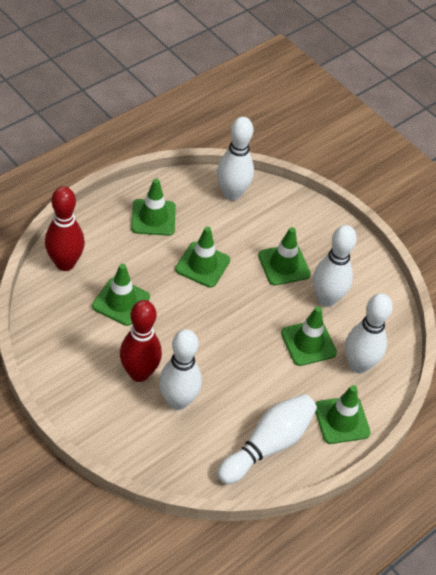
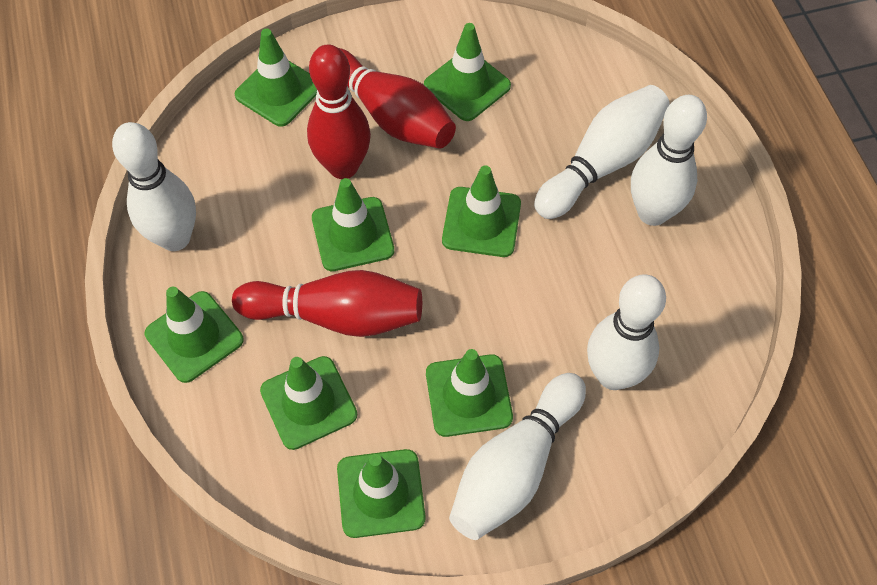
green traffic cone: [92,264,150,326] [131,179,176,236] [175,227,230,288] [258,227,311,285] [281,306,337,366] [315,385,370,444] = 6 -> [145,287,244,383] [235,29,317,127] [260,356,357,450] [312,178,394,271] [337,449,425,538] [424,23,511,121] [426,349,513,437] [442,166,521,257] = 8
red bowling pin: [45,186,85,271] [120,300,162,382] = 2 -> [232,270,422,337] [307,44,371,179] [339,48,456,149] = 3

